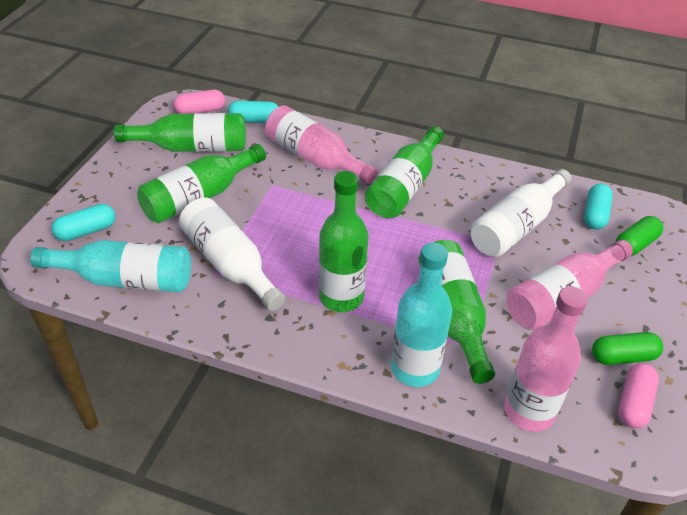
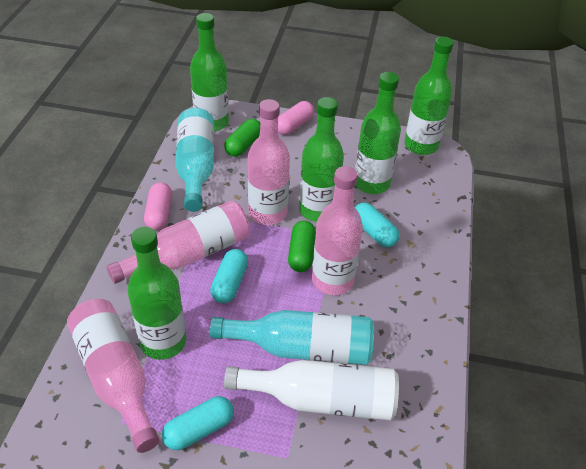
pink bottle: [265,105,378,184] [504,286,588,432] [507,240,633,330] = 3 -> [67,299,159,453] [107,201,250,284] [248,99,290,225] [312,166,363,295] = 4
white bottle: [179,197,285,311] [470,169,572,257] = 2 -> [224,360,399,420] = 1

